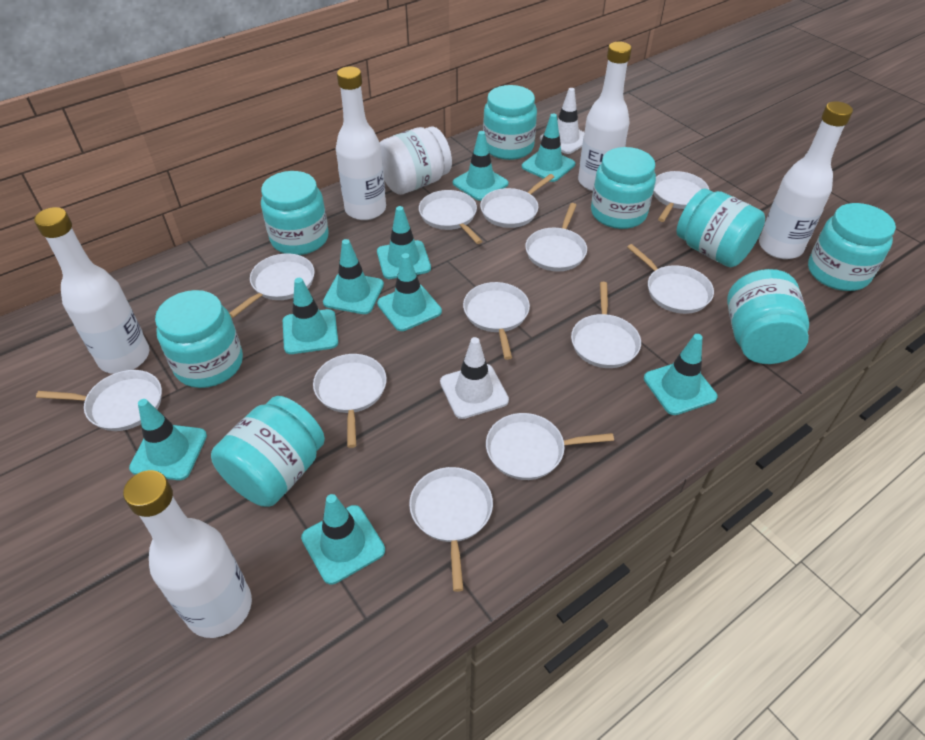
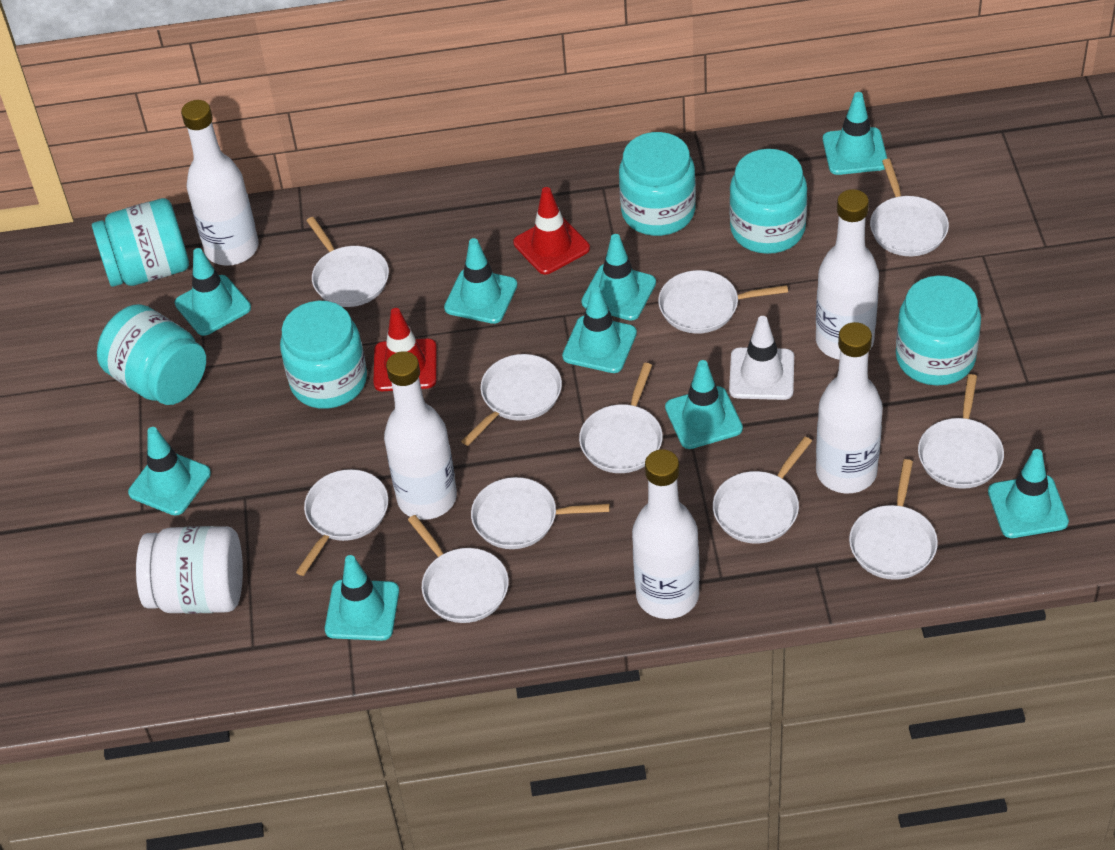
red traffic cone: none = 0 -> [373,308,437,391] [513,187,590,275] = 2
turquoise jar: [155,290,243,388] [211,396,325,507] [261,171,329,255] [483,85,537,160] [591,147,656,229] [676,189,765,267] [727,269,809,364] [808,203,896,291] = 8 -> [92,198,189,287] [97,304,206,405] [280,301,367,409] [619,132,696,236] [729,149,807,254] [896,276,981,386] = 6
white pan: [36,370,162,431] [229,253,315,318] [313,354,387,448] [409,467,493,592] [419,190,482,244] [463,282,530,360] [480,174,554,228] [486,413,614,480] [525,203,587,271] [571,282,641,368] [627,244,714,314] [653,171,709,222] = 12 -> [296,469,388,576] [306,217,389,307] [408,515,509,623] [461,354,562,446] [471,477,610,549] [579,363,663,473] [658,270,788,334] [713,437,812,544] [849,459,938,580] [870,159,949,256] [918,374,1004,489] = 11
white traffic cone: [440,337,509,419] [540,88,585,154] = 2 -> [729,316,794,400] = 1

